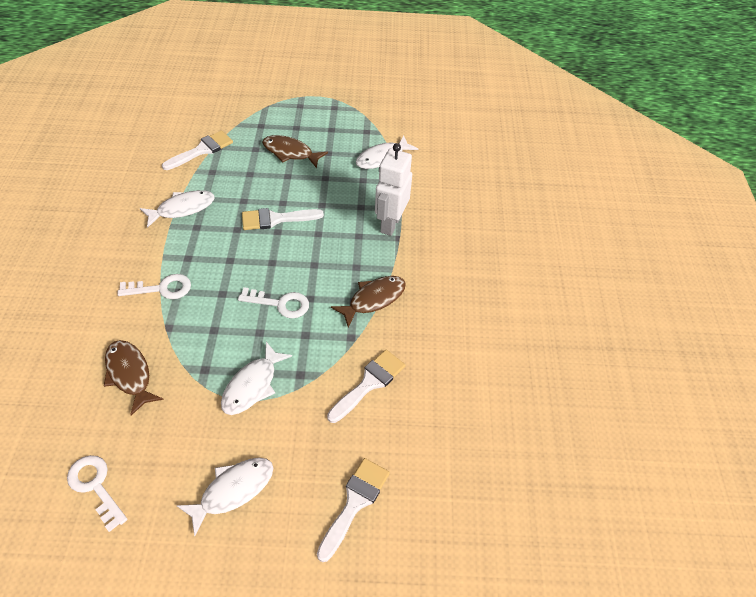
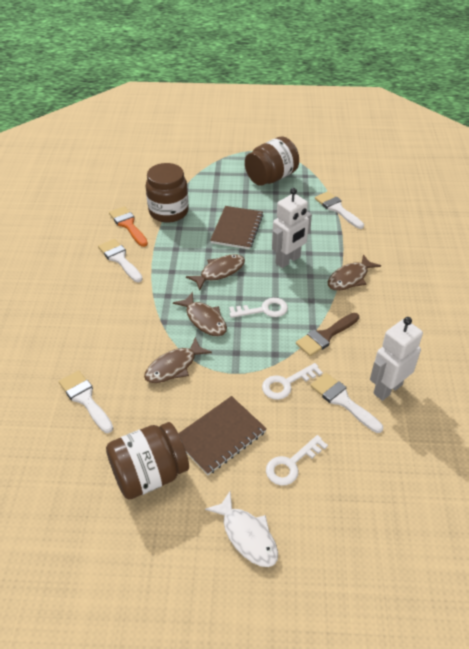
brown brush: none = 0 -> [296,313,359,356] = 1
brown fish: [104,340,164,415] [262,135,328,168] [331,276,406,328] = 3 -> [144,337,212,383] [173,292,227,336] [186,254,245,291] [328,254,381,291] = 4
brown jar: none = 0 -> [106,422,189,499] [146,163,189,223] [245,137,299,186] = 3
brown notebook: none = 0 -> [178,396,267,475] [210,206,264,250] = 2
orange brush: none = 0 -> [109,206,148,247] = 1
white fish: [140,190,215,228] [177,458,274,536] [221,342,292,415] [356,136,418,169] = 4 -> [205,492,278,567] = 1
white robot: [375,143,412,236] = 1 -> [272,188,312,268] [370,317,423,401] = 2

